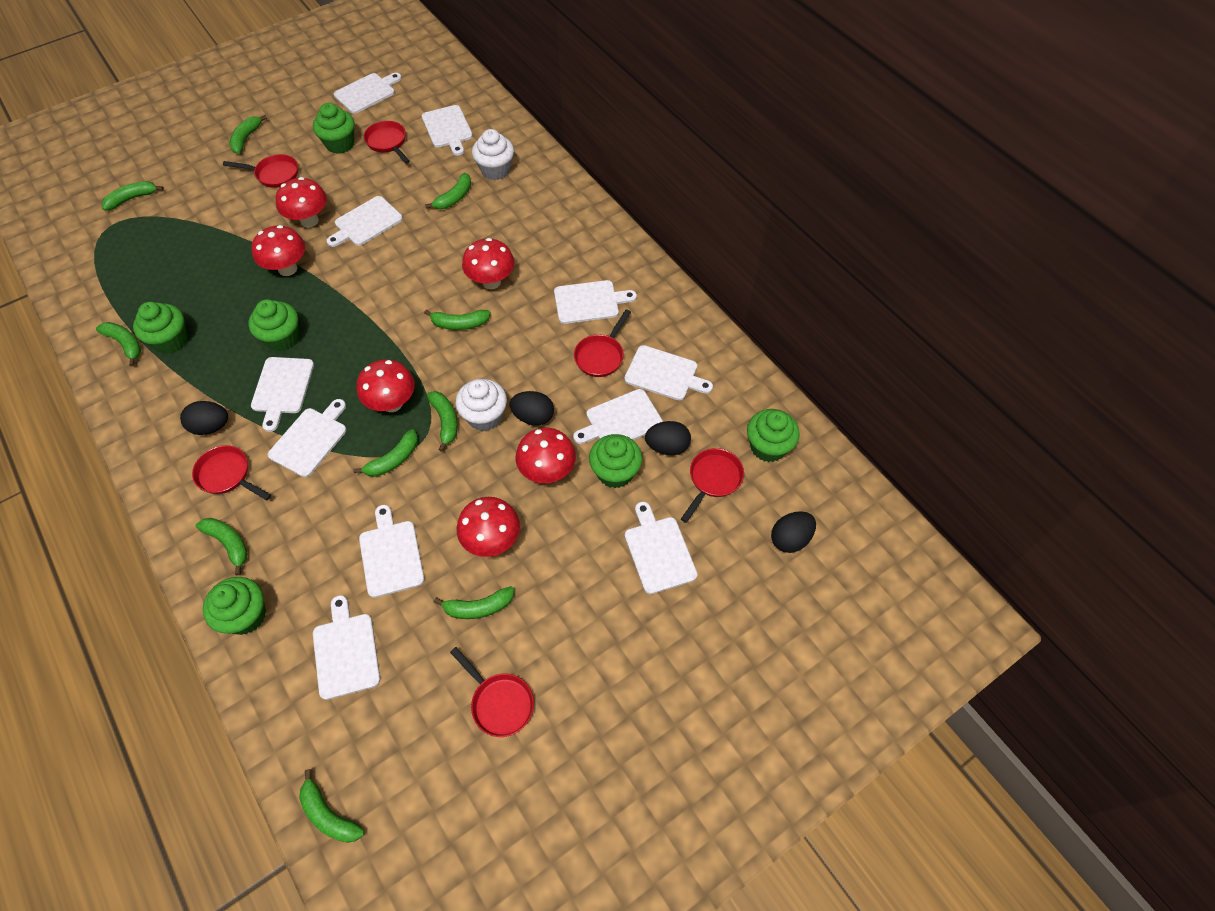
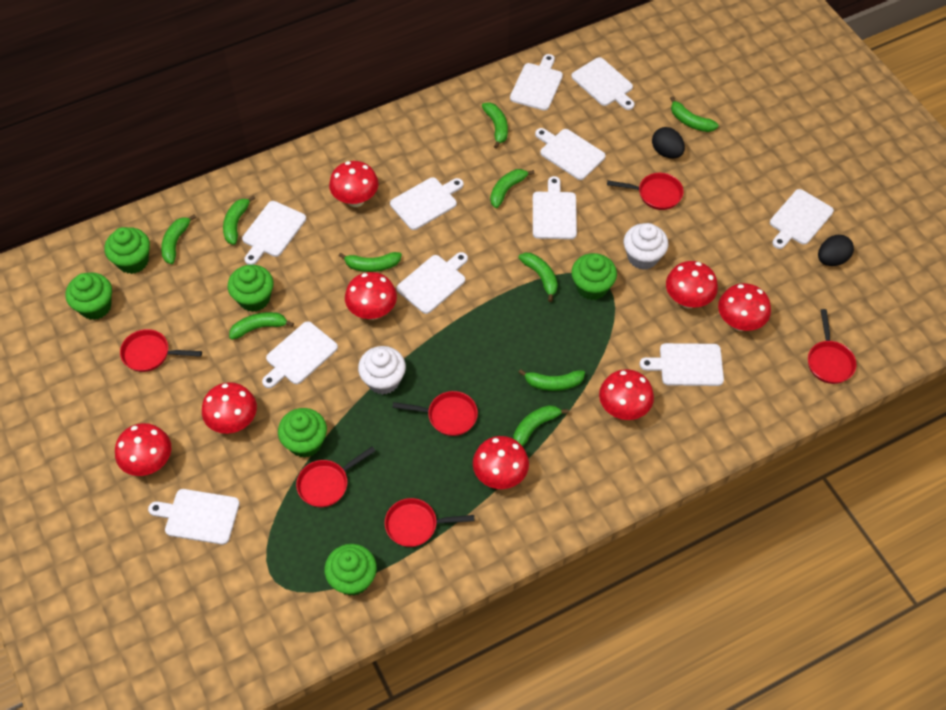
black egg: [180,401,228,435] [509,391,554,425] [645,421,691,455] [771,511,816,553] = 4 -> [652,127,685,159] [818,235,854,266] = 2
red mushroom: [251,225,305,276] [276,177,327,228] [357,359,415,412] [457,497,520,557] [462,238,515,289] [516,428,576,483] = 6 -> [115,423,171,476] [202,382,257,434] [329,161,379,207] [345,272,397,320] [473,436,529,489] [599,369,654,420] [666,261,718,309] [718,283,771,331] = 8

